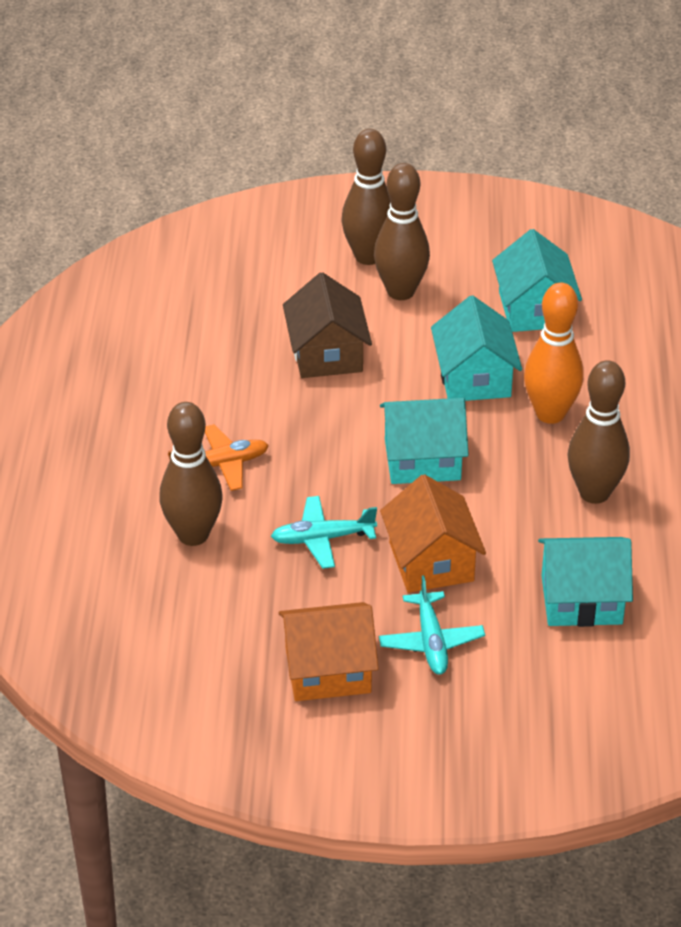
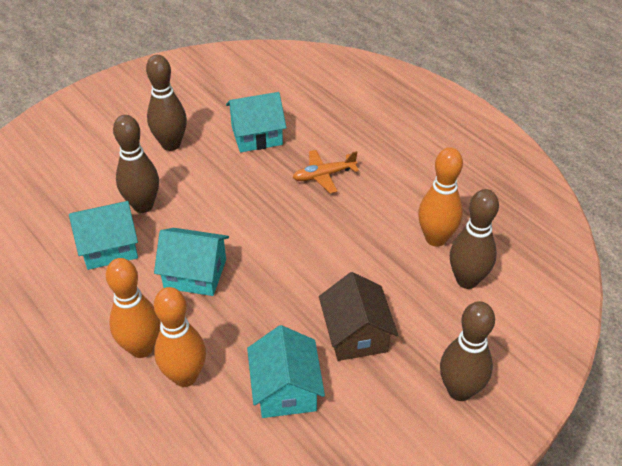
orange bowling pin: [524,283,584,424] = 1 -> [106,258,160,358] [154,287,206,387] [418,147,463,247] = 3
orange house: [279,602,379,701] [380,474,486,593] = 2 -> none = 0
turquoise plane: [271,496,377,569] [379,575,485,675] = 2 -> none = 0

